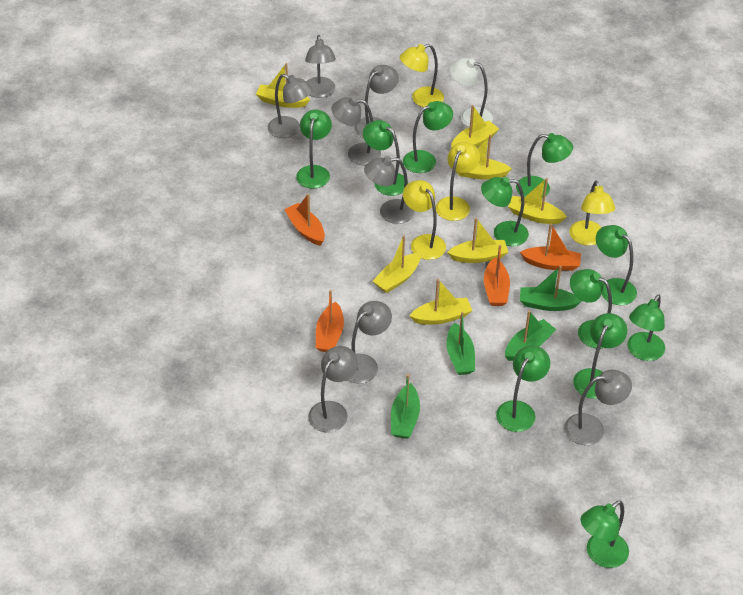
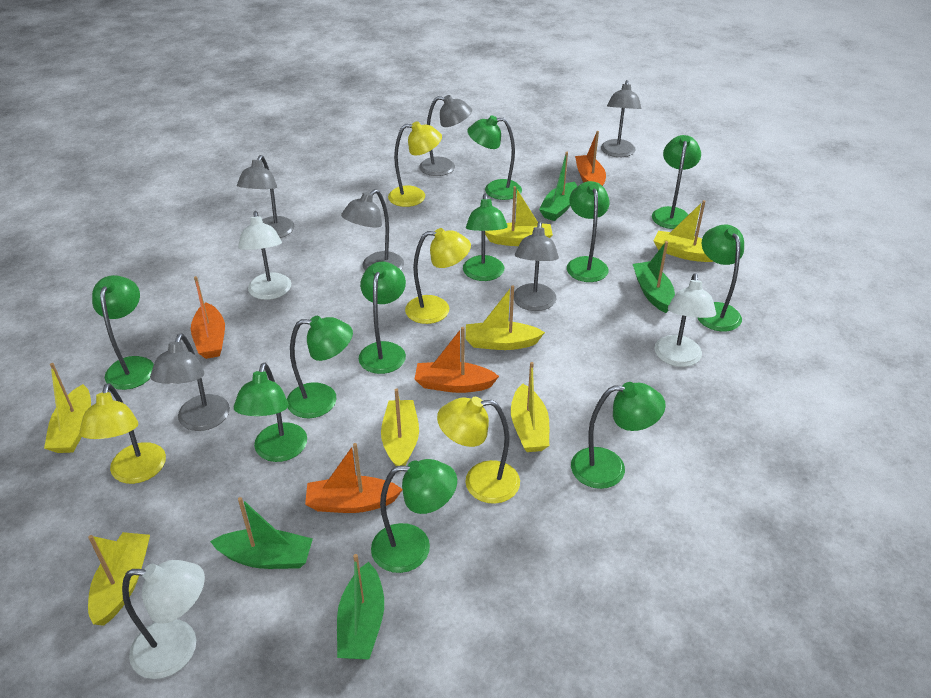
grey lamp: [268,74,313,138] [305,35,336,98] [308,346,358,432] [331,97,381,165] [348,301,392,384] [354,65,399,137] [364,156,414,224] [564,370,632,445] = 8 -> [150,333,230,431] [237,155,295,238] [341,189,404,271] [420,95,472,176] [514,221,559,311] [601,80,641,157] = 6
white lamp: [449,58,493,127] = 1 -> [122,560,205,679] [238,211,291,300] [655,273,716,367] = 3

